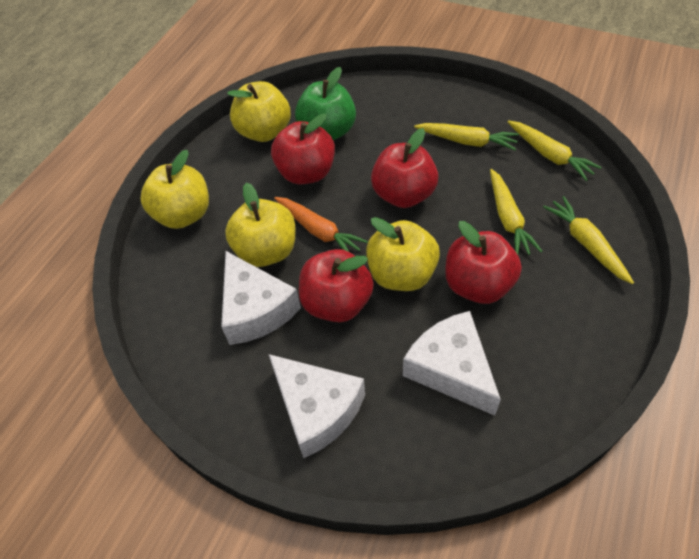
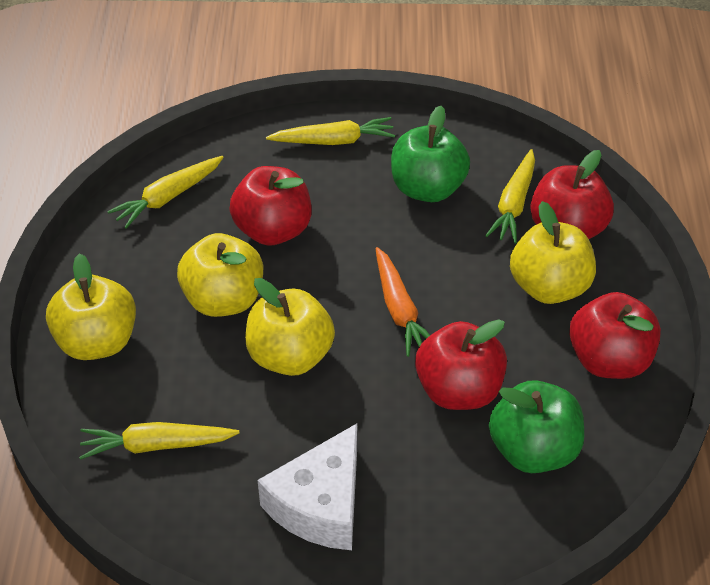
green apple: [295,67,356,140] = 1 -> [391,106,470,202] [489,380,584,473] = 2
white cheese: [221,251,301,345] [269,354,365,458] [403,311,501,416] = 3 -> [258,424,357,550] = 1

